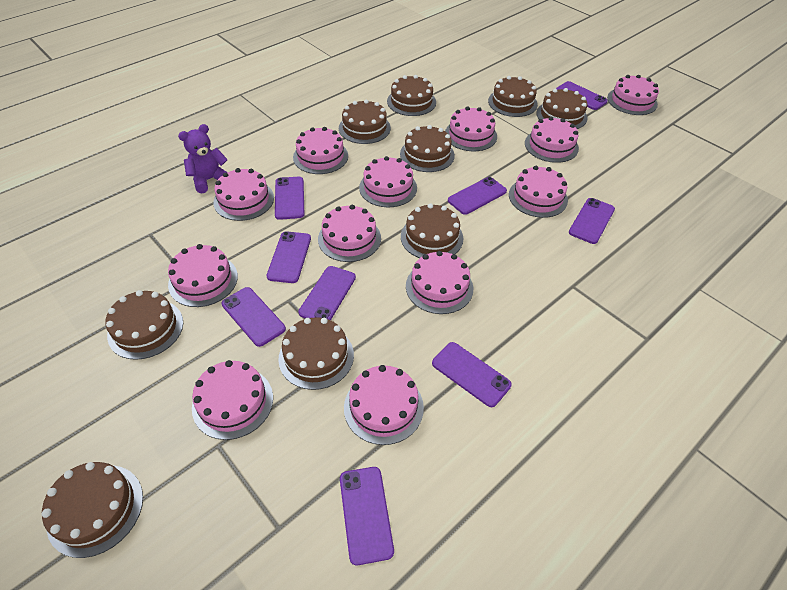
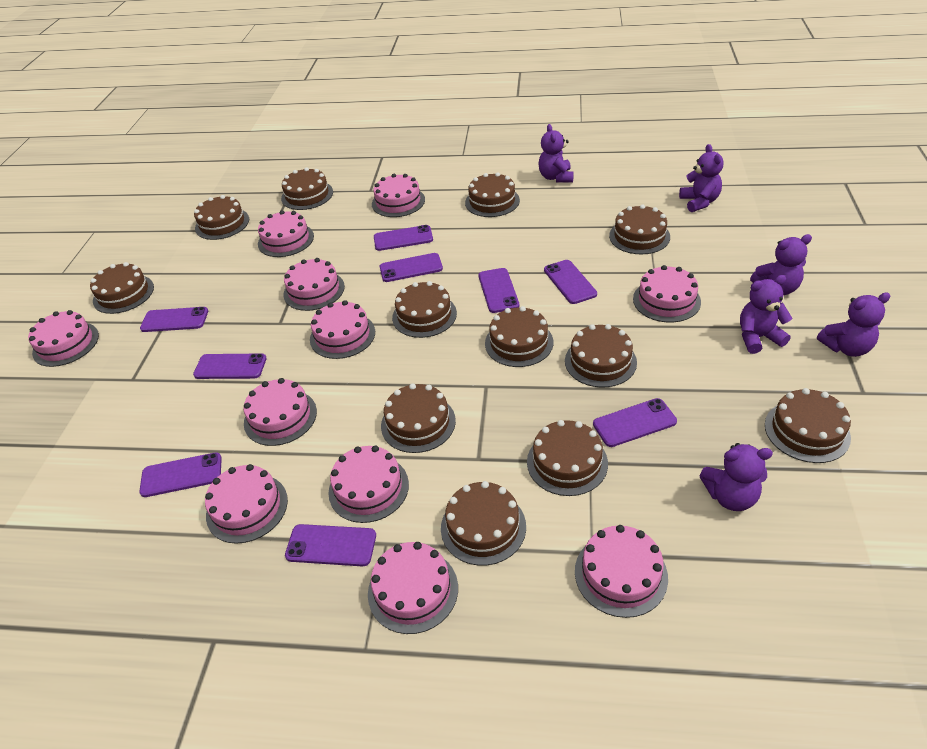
brown cake: [42,462,143,558] [106,290,183,360] [278,317,354,390] [339,100,391,144] [387,75,436,116] [400,125,455,172] [401,203,464,258] [488,76,538,117] [536,88,588,129] = 9 -> [90,262,154,314] [194,195,249,240] [281,167,333,210] [381,383,456,453] [392,281,457,338] [441,481,526,566] [465,172,520,217] [485,306,553,367] [527,420,608,496] [565,324,637,388] [609,204,670,254] [765,388,851,463] = 12
pink cake: [168,244,238,307] [192,360,273,440] [213,168,274,221] [293,127,348,174] [318,205,381,262] [344,365,424,445] [359,156,417,207] [406,251,473,314] [445,107,497,151] [509,166,568,218] [525,117,579,163] [607,75,659,115] = 12 -> [28,310,99,367] [205,464,288,544] [243,378,317,446] [258,210,314,257] [284,258,345,311] [310,300,375,359] [328,445,409,523] [368,542,458,634] [372,174,425,217] [575,525,668,618] [633,265,701,322] = 11
purple teddy bear: [178,124,228,194] = 1 -> [539,124,574,183] [679,144,723,212] [699,443,773,511] [740,275,792,354] [750,234,812,295] [817,292,890,357] = 6

